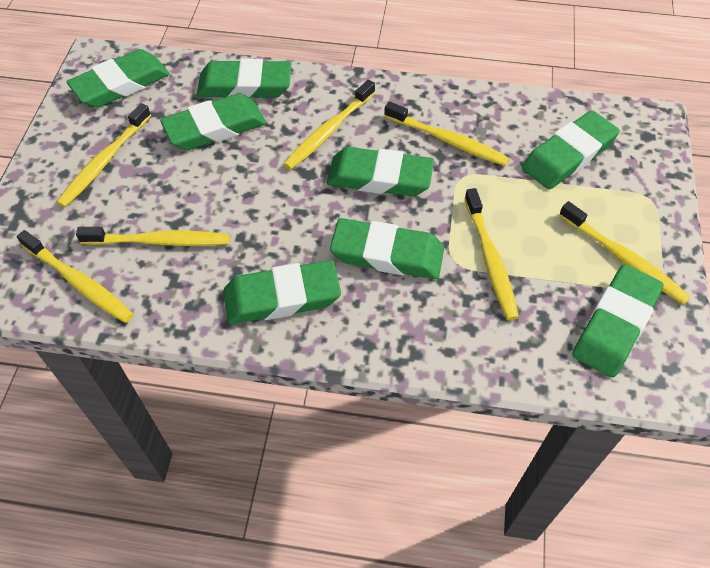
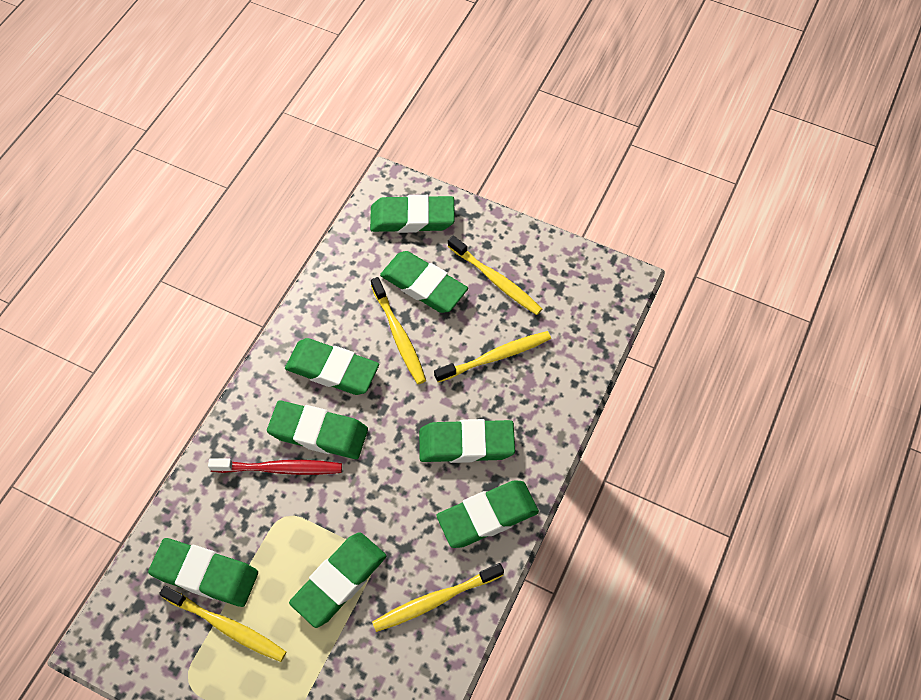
red toothbrush: none = 0 -> [208,458,342,475] = 1
yellow toothbrush: [17,230,134,323] [56,103,151,207] [76,227,230,246] [284,80,375,170] [384,101,510,166] [464,188,519,320] [559,201,691,305] = 7 -> [159,586,286,662] [371,277,426,384] [372,563,504,632] [434,331,551,382] [448,236,542,315] = 5

